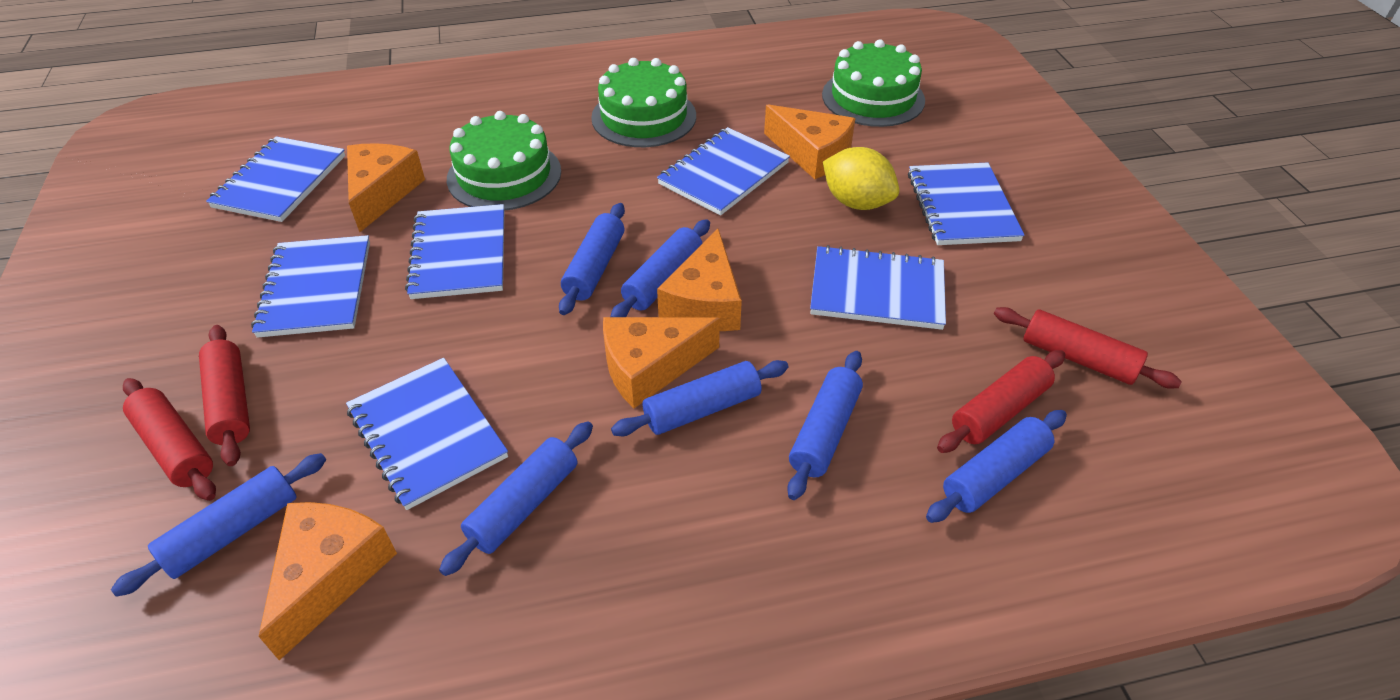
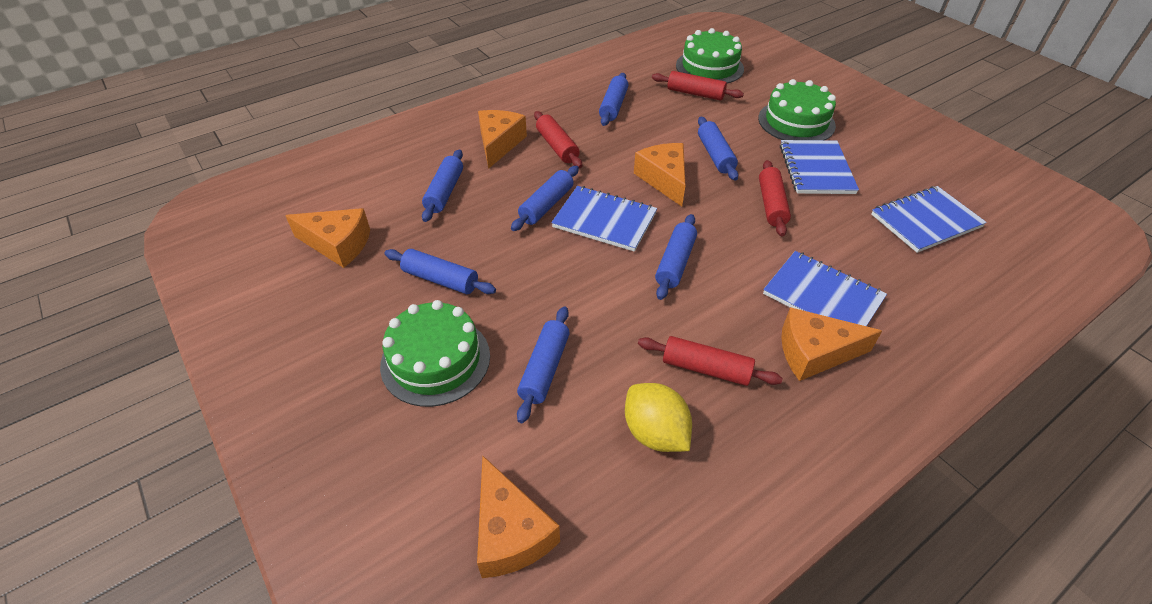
blue notebook: [206,136,345,222] [251,235,370,338] [346,358,508,510] [405,204,504,299] [657,127,790,216] [810,245,946,330] [908,163,1025,245] = 7 -> [551,186,657,252] [763,251,887,326] [780,140,859,194] [871,186,987,253] = 4

